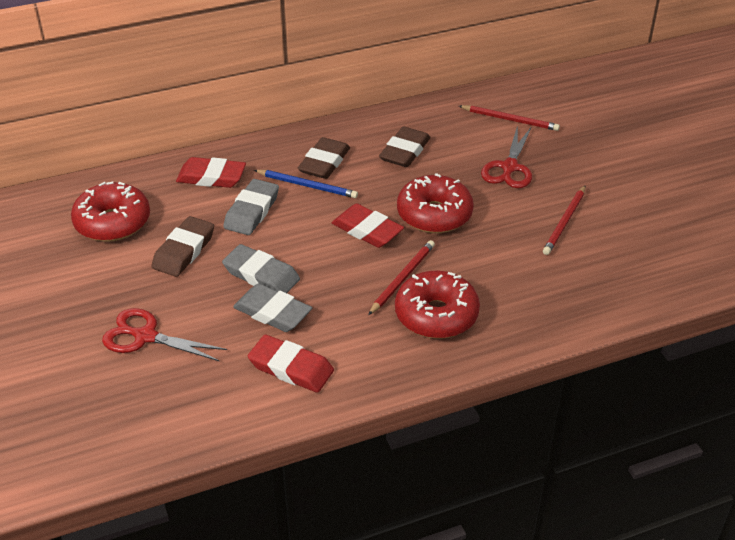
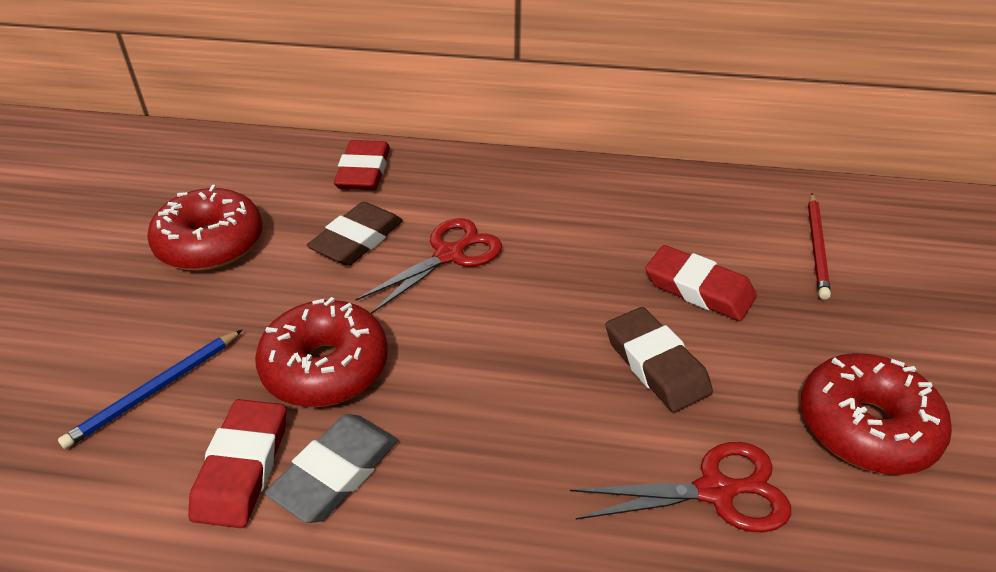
brown eraser: [151,216,214,277] [298,137,350,179] [379,127,430,167] = 3 -> [307,202,403,266] [605,307,713,412] = 2
grey eraser: [222,244,300,293] [223,179,279,235] [233,283,312,332] = 3 -> [265,414,398,523] = 1
red pencil: [368,240,435,315] [459,105,560,131] [543,186,585,255] = 3 -> [808,193,831,300] = 1

